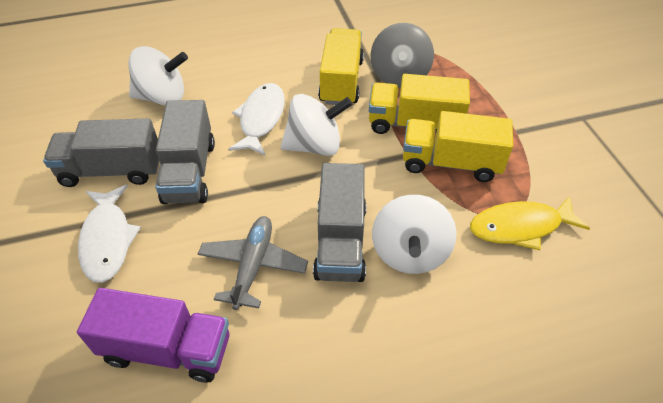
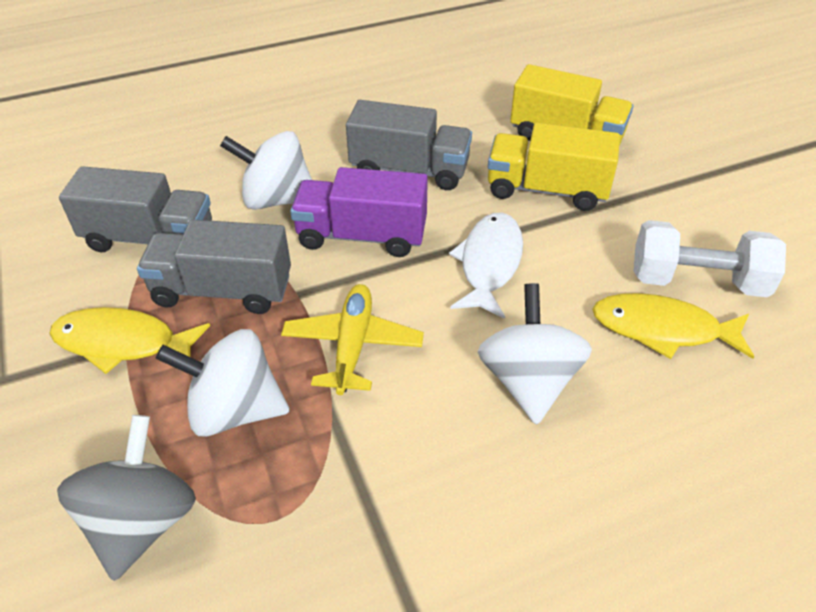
grey plane: [198,216,308,310] = 1 -> none = 0
white dumbbell: none = 0 -> [633,220,786,298] = 1
white fish: [78,185,141,283] [228,83,285,156] = 2 -> [449,213,523,319] = 1
yellow fish: [470,196,590,250] = 1 -> [49,307,210,374] [592,293,754,359] = 2
yellow plane: none = 0 -> [281,284,424,395] = 1
yellow truck: [318,28,364,105] [369,74,470,134] [403,111,513,182] = 3 -> [488,123,620,211] [510,64,633,145] = 2

